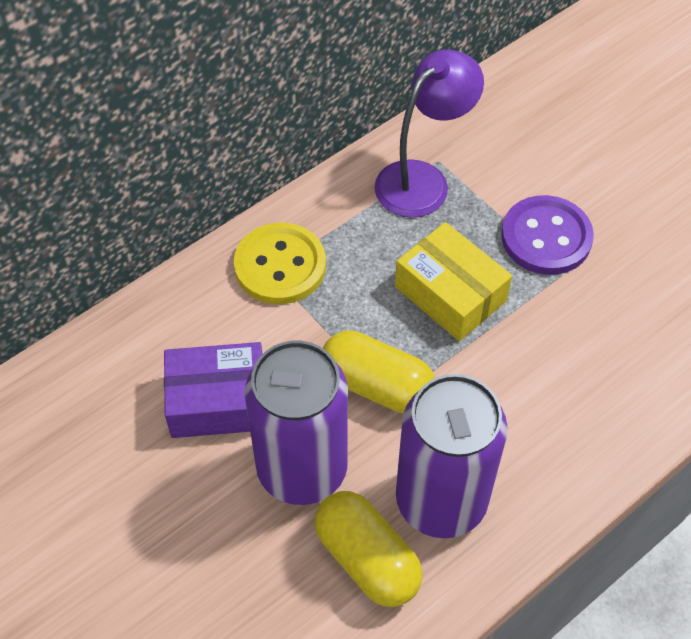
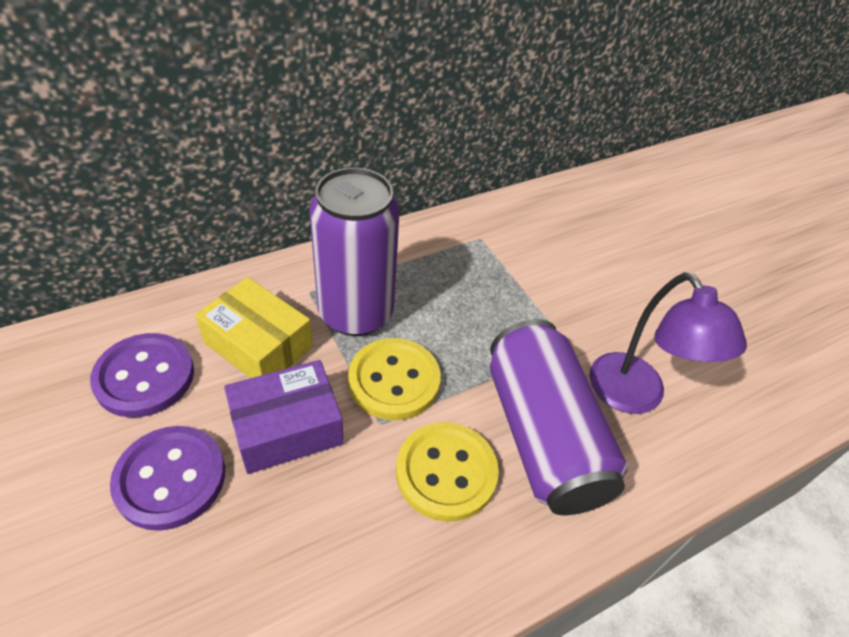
purple button: [501,195,594,275] = 1 -> [90,333,194,418] [110,426,225,531] = 2
yellow button: [234,223,326,304] = 1 -> [348,338,441,420] [396,422,499,522] = 2
yellow capsule: [314,491,423,607] [323,330,435,413] = 2 -> none = 0

